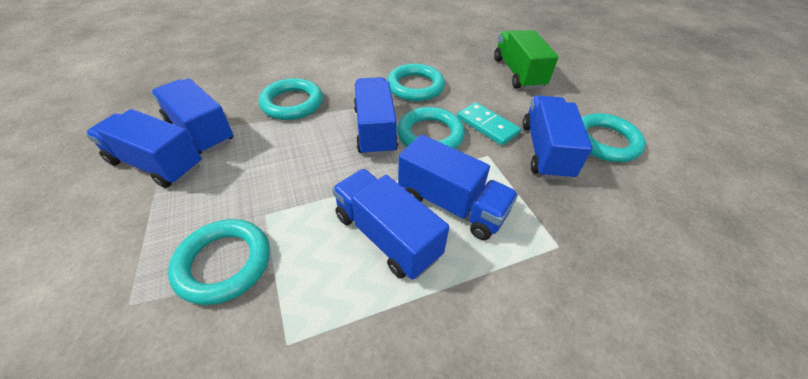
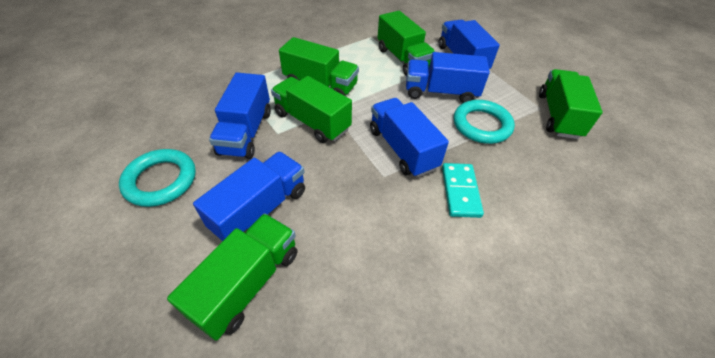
blue truck: [86,109,202,188] [151,78,233,154] [332,169,449,280] [354,77,398,156] [398,134,518,240] [522,95,593,180] = 6 -> [193,151,305,241] [209,73,271,159] [370,98,449,178] [406,52,490,103] [439,20,500,69] = 5
green truck: [494,30,559,90] = 1 -> [167,213,297,341] [271,76,352,143] [279,37,359,96] [377,11,435,76] [539,69,603,139] = 5
turquoise ring: [168,219,270,305] [259,78,323,120] [387,64,445,101] [397,107,465,149] [581,113,646,162] = 5 -> [119,149,196,207] [454,100,515,144] = 2

